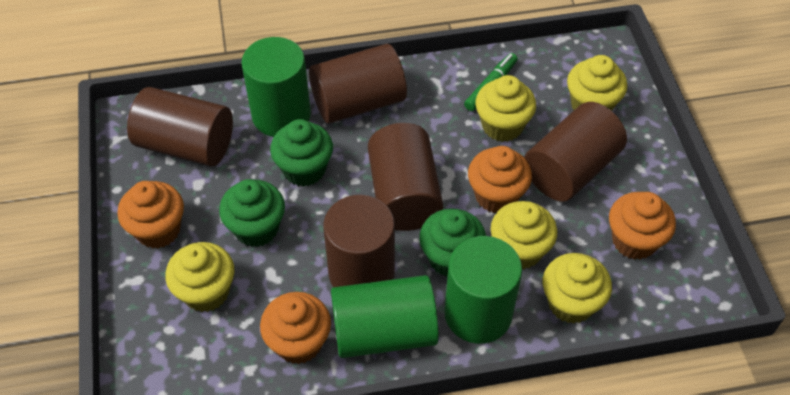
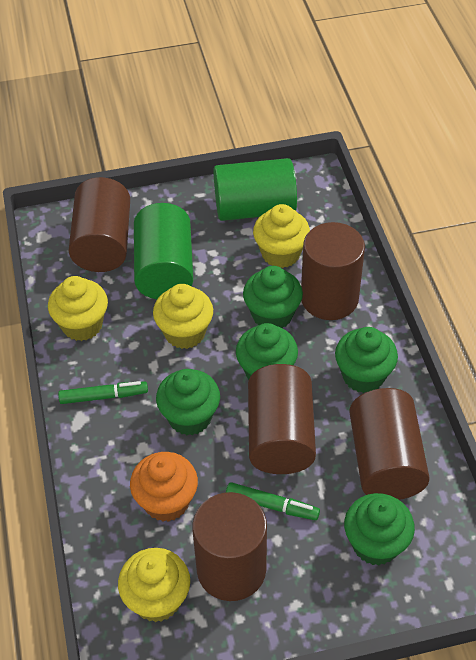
green cupcake: [219,179,285,247] [270,119,333,187] [419,208,486,277] = 3 -> [156,369,220,435] [236,323,298,380] [243,266,303,328] [335,327,398,393] [344,493,415,565] = 5
green cylinder: [241,37,311,137] [331,275,439,358] [444,236,522,344] = 3 -> [134,203,193,299] [214,158,297,221] = 2
green marker: [464,53,518,111] = 1 -> [58,381,148,404] [226,482,320,520] = 2
orange cupcake: [117,181,184,249] [260,292,331,364] [468,146,532,213] [609,192,676,260] = 4 -> [130,452,198,522] = 1
yellow cupcake: [165,242,234,312] [475,75,536,142] [491,201,557,269] [543,253,612,324] [567,55,627,111] = 5 -> [48,276,108,341] [118,548,190,622] [153,284,213,349] [253,204,310,268] = 4

